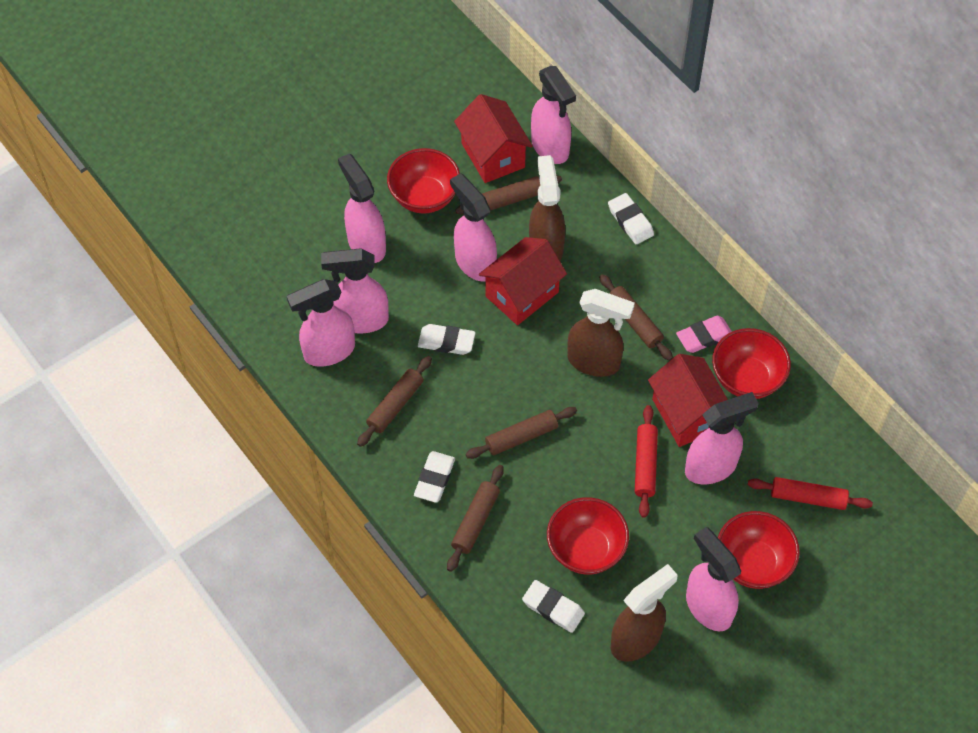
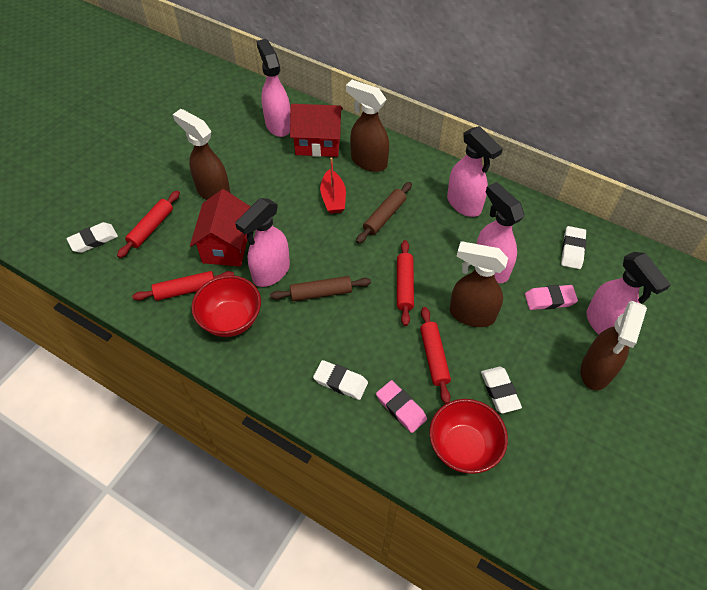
brown rolling pin: [357,356,432,447] [447,465,504,572] [455,175,562,215] [466,407,577,459] [599,274,673,361] = 5 -> [270,276,371,301] [356,182,412,244] = 2
brown spray bottle: [529,155,565,261] [568,289,635,377] [611,564,678,662] = 3 -> [173,109,231,200] [346,80,389,172] [450,242,508,327] [581,301,647,390] = 4
pink eraser: [676,316,732,353] = 1 -> [376,380,427,433] [525,285,578,310] = 2
pink spray bottle: [287,279,355,367] [321,248,389,333] [338,153,386,263] [450,173,497,282] [531,66,576,164] [685,392,759,484] [686,527,741,631] = 7 -> [235,198,290,287] [256,39,290,137] [447,126,503,217] [477,182,525,283] [586,252,671,334] = 5
red boat: none = 0 -> [320,157,346,214] = 1
red bowl: [387,148,460,213] [547,497,629,574] [712,328,791,399] [718,511,800,589] = 4 -> [191,275,261,337] [429,399,508,474] = 2
red house: [454,94,533,183] [479,237,567,325] [648,354,728,447] = 3 -> [190,189,251,266] [290,104,343,157] = 2
red rolling pin: [635,405,658,518] [748,477,873,510] = 2 -> [117,190,180,258] [132,271,235,301] [397,240,414,326] [420,307,451,404] = 4

